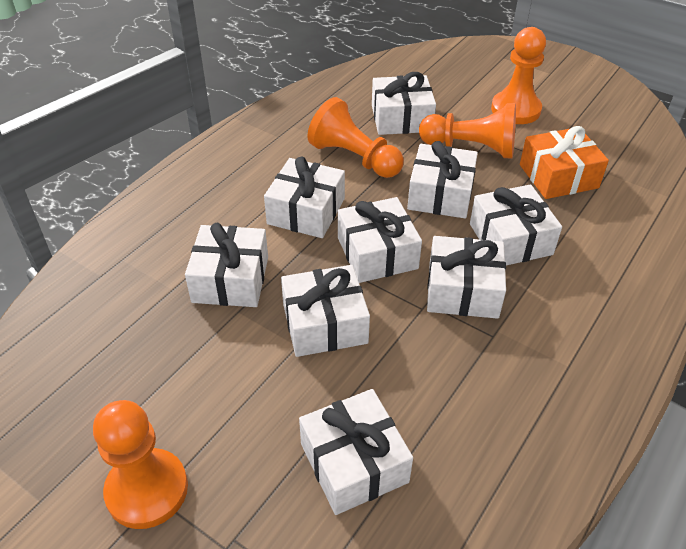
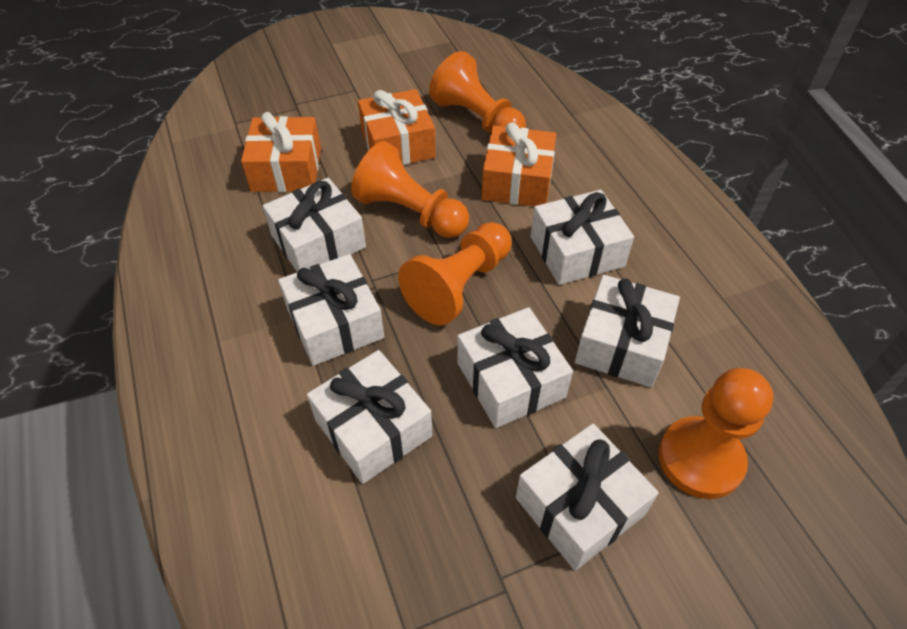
orange gift: [520,126,609,199] = 1 -> [241,112,321,192] [358,89,436,165] [482,122,556,206] = 3
white gift: [185,223,268,307] [264,157,345,238] [281,265,370,357] [299,389,413,515] [338,197,422,283] [372,72,436,135] [407,141,478,218] [427,236,506,319] [470,184,562,265] = 9 -> [263,178,366,272] [278,254,384,366] [307,350,432,484] [457,307,573,428] [516,423,659,571] [531,190,634,285] [575,275,680,387] = 7

